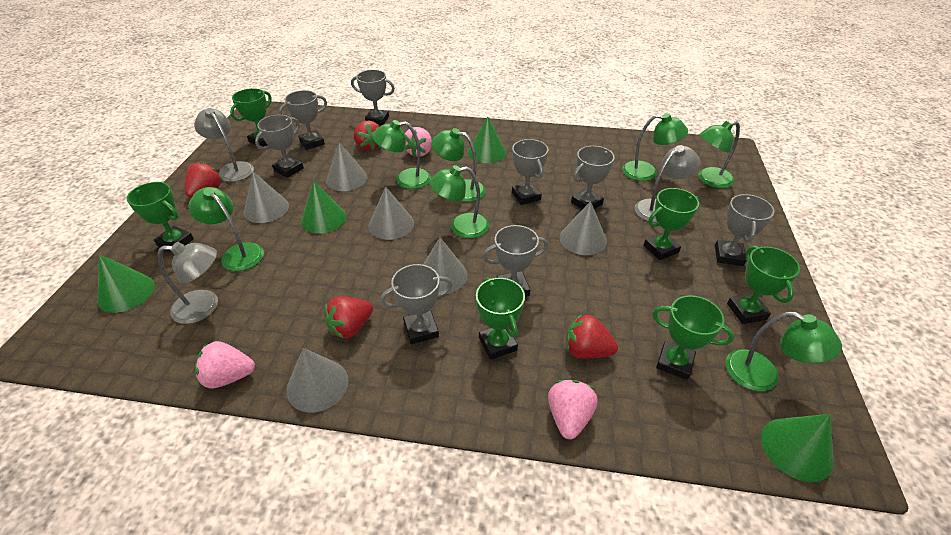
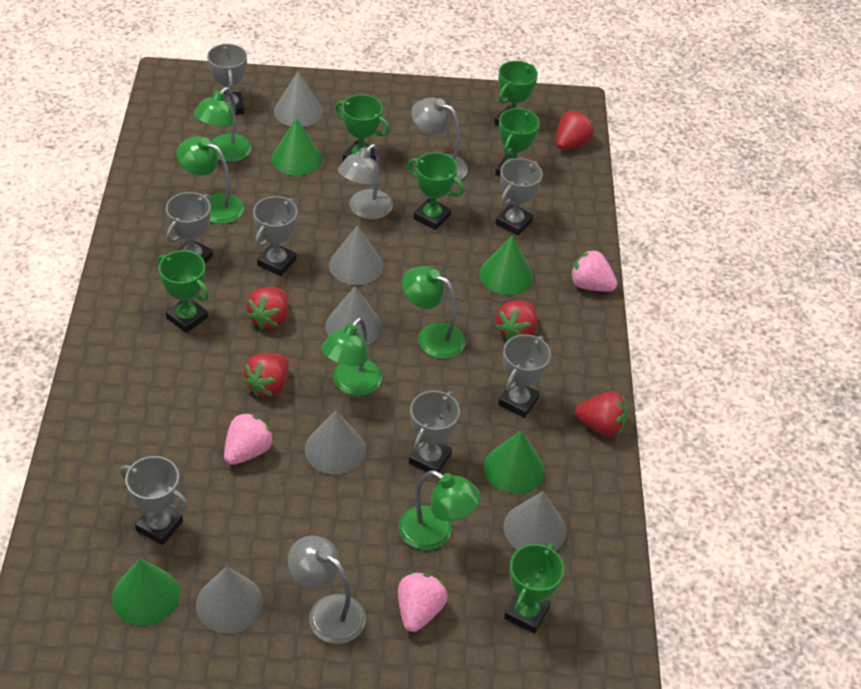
green lamp: [188,187,264,271] [373,120,431,189] [429,165,489,238] [431,128,486,202] [622,114,688,181] [698,121,740,188] [725,312,842,391] = 7 -> [176,136,244,224] [193,87,252,162] [321,317,382,396] [398,470,481,550] [401,266,466,359] = 5
grey trophy: [255,115,304,178] [279,90,327,150] [351,70,395,125] [380,264,453,344] [483,225,548,297] [512,139,548,205] [571,146,615,209] [715,194,774,266] = 8 -> [120,456,188,545] [166,192,213,263] [207,44,247,115] [253,196,298,276] [409,391,460,472] [496,158,543,236] [498,334,551,418] = 7
red strawberry: [185,162,222,198] [324,296,373,339] [354,121,380,150] [566,314,618,358] = 4 -> [243,354,289,397] [246,287,288,330] [495,300,537,341] [556,110,594,150] [575,392,628,437] = 5

